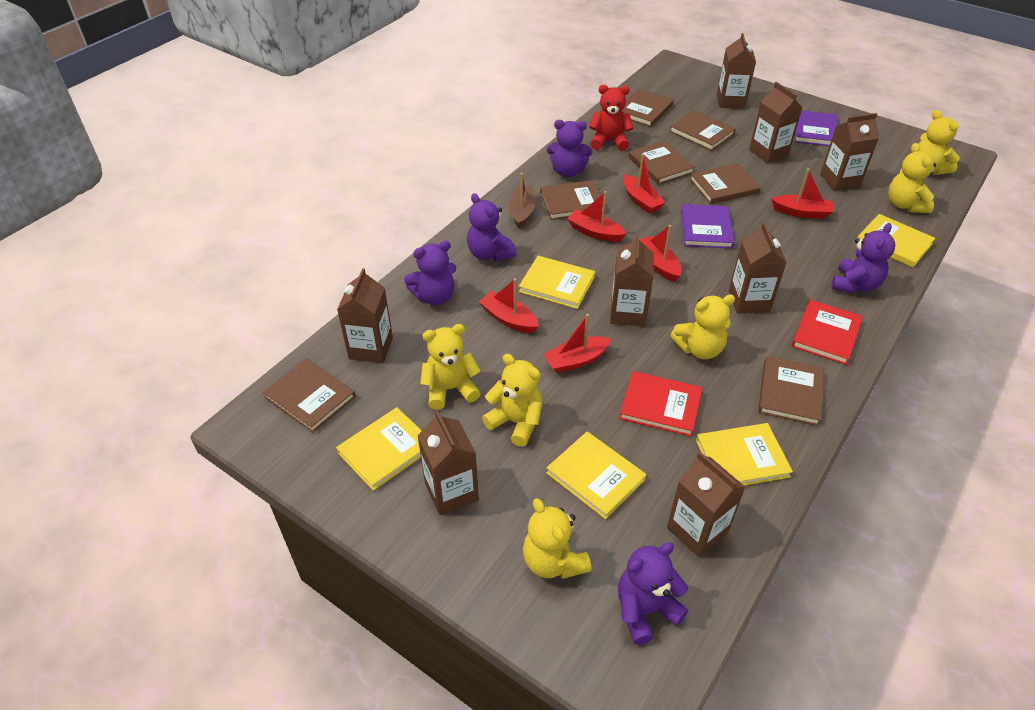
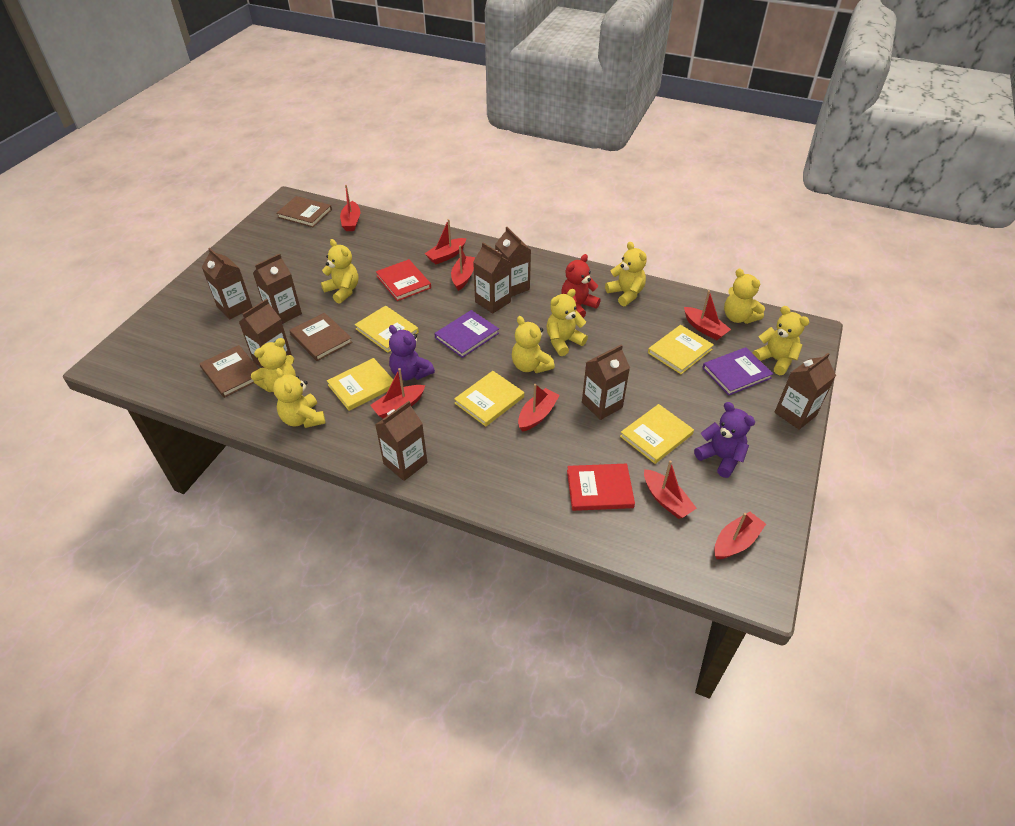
brown boat: [509,173,536,229] = 1 -> none = 0
brown book: [263,359,356,433] [540,180,607,220] [622,89,674,127] [628,141,695,185] [669,110,736,151] [689,163,761,204] [758,356,824,426] = 7 -> [199,345,259,398] [276,196,332,227] [289,313,353,361] = 3
purple teddy bear: [404,240,456,305] [467,193,517,261] [546,120,593,177] [618,542,688,645] [831,223,895,293] = 5 -> [389,325,435,380] [694,402,755,478] = 2
red boat: [478,278,539,333] [543,314,612,373] [567,191,627,242] [623,154,665,213] [640,225,682,282] [771,168,833,219] = 6 -> [340,185,360,231] [370,368,426,419] [425,219,466,264] [451,245,475,291] [518,384,560,432] [644,460,697,519] [684,290,731,340] [714,512,766,559] = 8
yellow teddy bear: [420,324,481,410] [482,354,542,447] [523,498,592,579] [670,295,735,359] [888,143,936,213] [918,110,960,175] = 6 -> [251,338,296,392] [273,368,325,428] [321,239,358,304] [512,316,555,373] [546,289,588,356] [605,242,647,306] [724,269,765,324] [752,306,809,375] = 8

